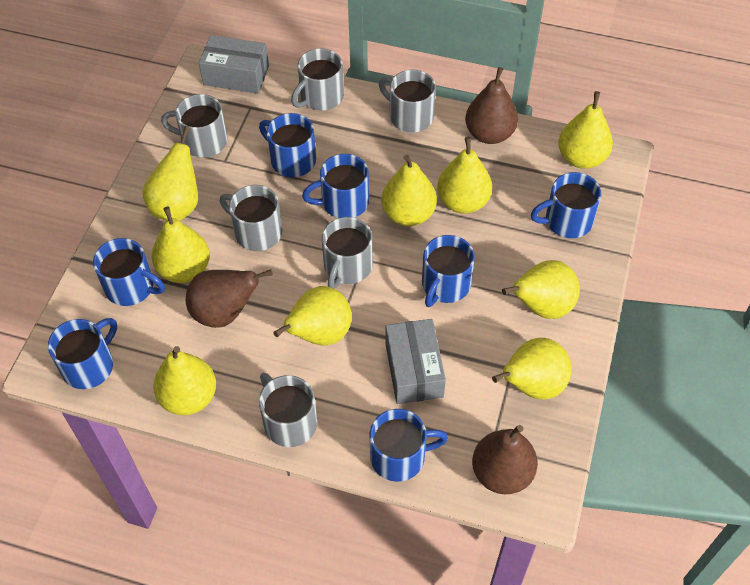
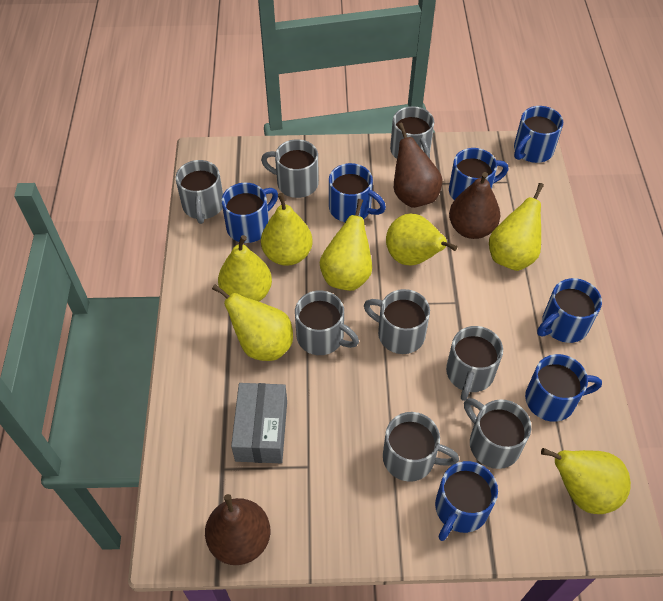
grey box: [199,35,269,94] [385,319,446,404] = 2 -> [231,383,287,463] = 1
grey mug: [161,94,228,158] [220,185,282,251] [259,373,317,447] [291,48,344,110] [322,217,373,289] [379,70,436,132] = 6 -> [176,160,223,224] [261,139,319,198] [295,290,359,355] [364,289,430,354] [383,412,459,482] [390,106,434,159] [446,326,503,401] [464,398,531,469] = 8
yellow pear: [142,126,198,221] [152,206,210,283] [153,346,216,415] [273,286,352,345] [382,155,437,226] [437,136,492,214] [492,338,572,399] [502,260,580,319] [558,91,613,169] = 9 -> [212,284,293,361] [218,235,272,301] [261,193,312,266] [320,199,372,291] [386,213,457,265] [489,183,544,271] [541,448,631,514] = 7

